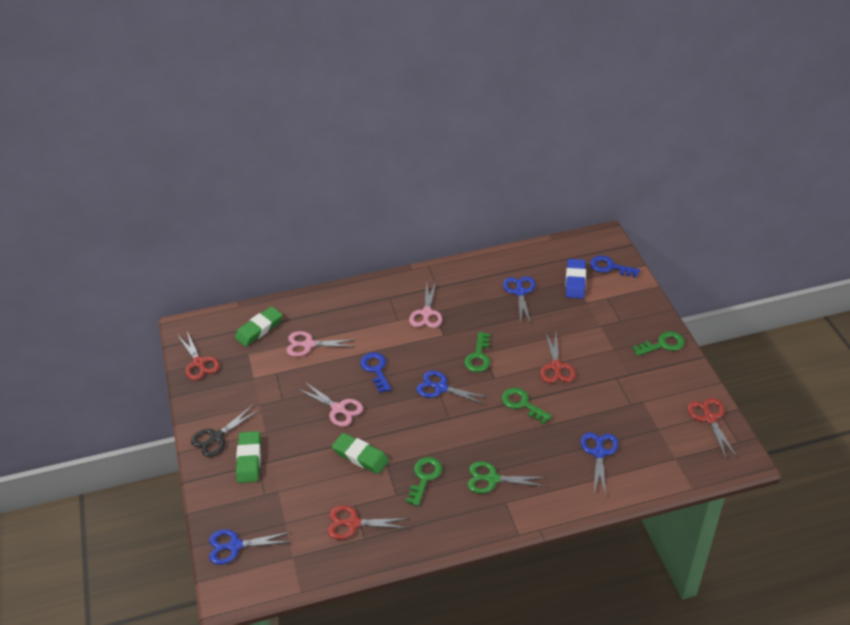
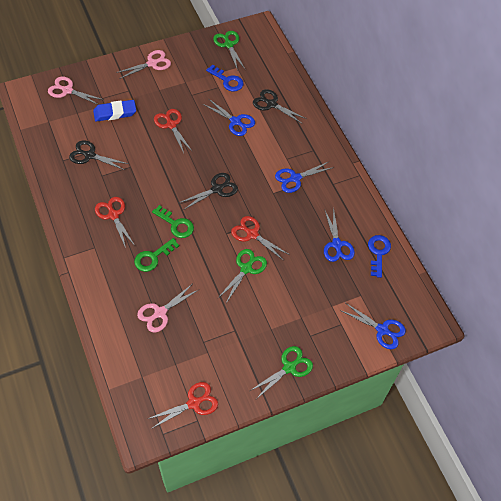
black scissors: [191,405,259,457] = 1 -> [69,140,129,170] [179,173,238,210] [253,89,307,124] = 3
green eraser: [235,307,283,346] [236,431,261,483] [332,433,389,474] = 3 -> none = 0
green key: [406,457,442,506] [464,332,490,372] [502,388,552,424] [633,331,685,356] = 4 -> [134,238,179,272] [152,205,194,238] = 2
green scissors: [468,462,547,494] = 1 -> [213,31,245,71] [218,249,267,303] [250,346,313,398] = 3

